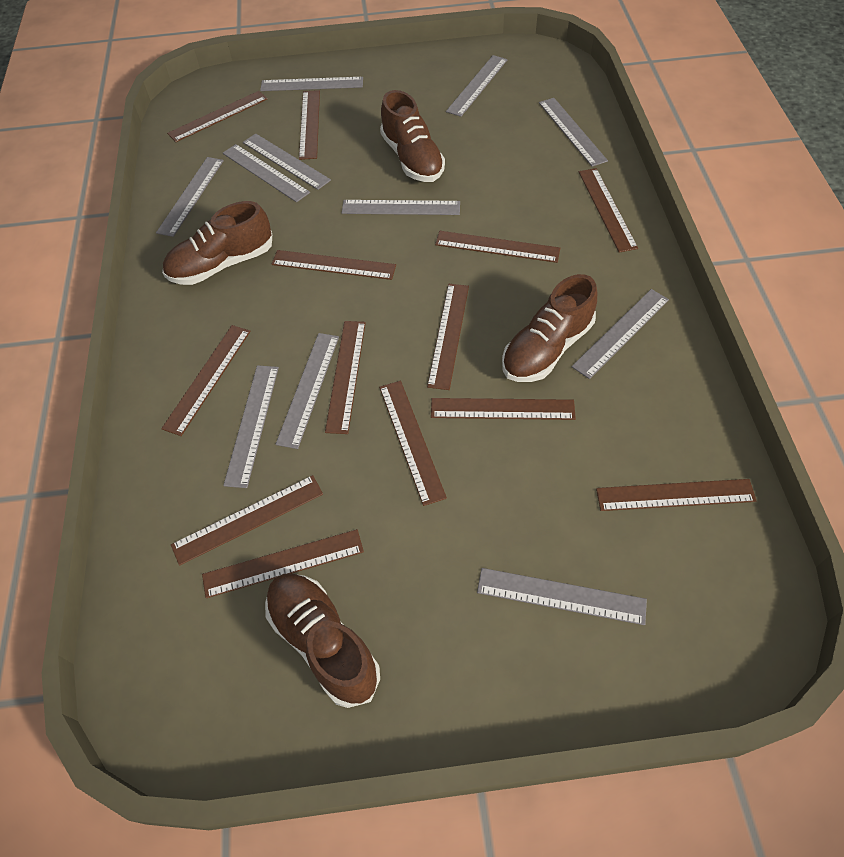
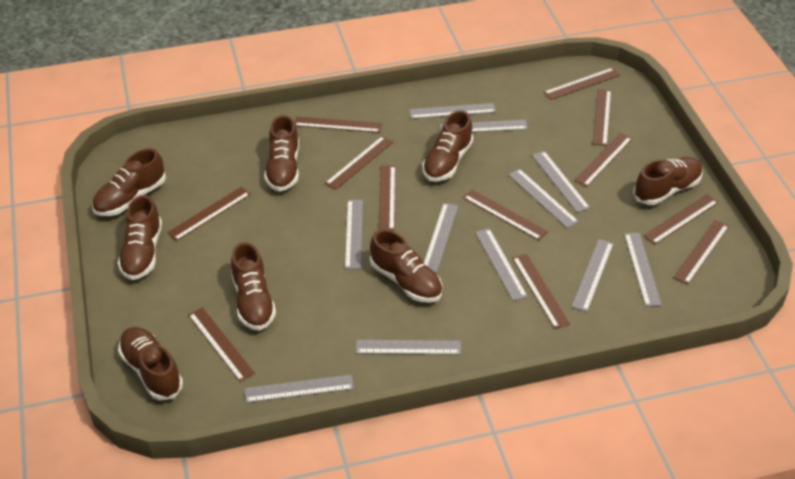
brown ruler: [161,325,251,436] [167,91,268,142] [171,475,323,566] [202,529,364,598] [271,250,396,280] [299,90,320,160] [325,321,366,434] [379,381,447,506] [427,284,469,390] [431,398,576,420] [435,231,560,263] [579,168,638,253] [596,479,756,511] = 13 -> [167,187,251,241] [188,307,255,382] [295,116,382,133] [325,136,393,190] [379,166,395,231] [463,189,548,240] [512,254,570,329] [543,68,620,100] [574,133,632,187] [592,89,611,146] [643,194,719,245] [673,220,729,285] = 12
brown shoe: [162,201,272,285] [265,574,380,708] [380,90,445,182] [502,274,597,382] = 4 -> [92,148,166,216] [118,195,162,280] [118,327,183,400] [231,242,276,331] [264,115,299,192] [370,229,442,303] [422,110,473,181] [633,157,703,205] = 8

